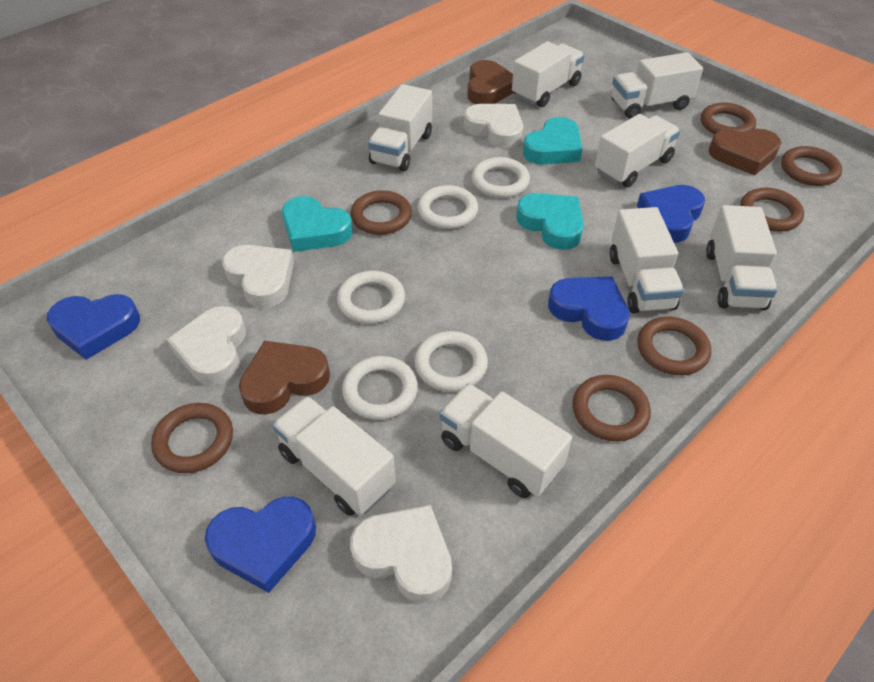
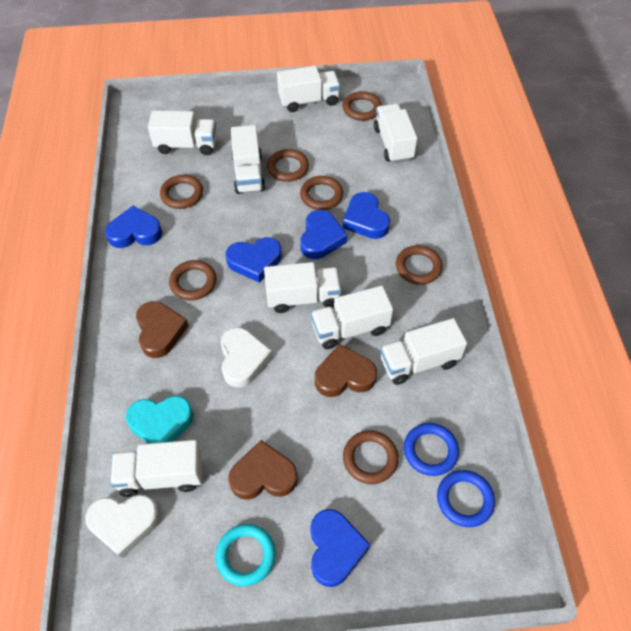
blue heart: [47,294,140,360] [205,497,316,593] [548,276,630,341] [637,185,705,243] = 4 -> [105,206,162,248] [226,237,282,283] [300,210,347,259] [310,509,370,587] [343,192,390,239] = 5
blue ring: none = 0 -> [404,423,459,476] [437,470,495,527] = 2
turquoise heart: [282,196,352,252] [516,193,584,250] [523,117,582,165] = 3 -> [126,396,194,443] = 1
turquoise ring: none = 0 -> [215,524,276,586] = 1
white heart: [167,306,246,386] [222,245,294,308] [350,505,452,604] [464,104,523,149] = 4 -> [85,494,160,558] [220,327,272,387] = 2
white ring: [337,271,405,324] [342,356,418,420] [414,331,488,392] [418,185,478,229] [472,157,530,198] = 5 -> none = 0

